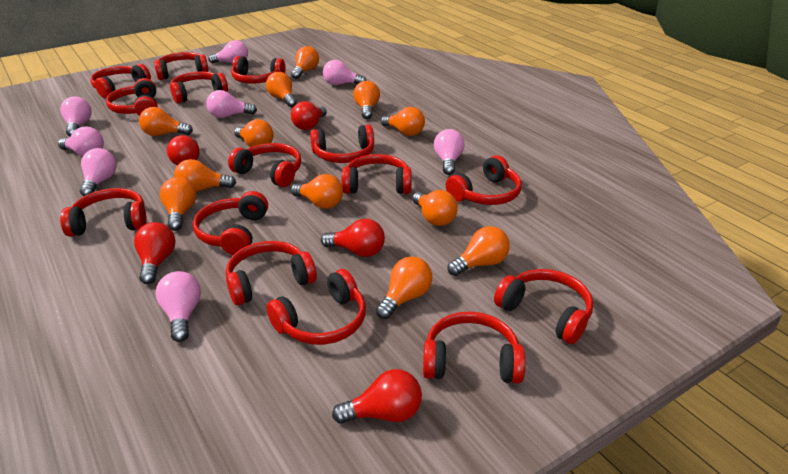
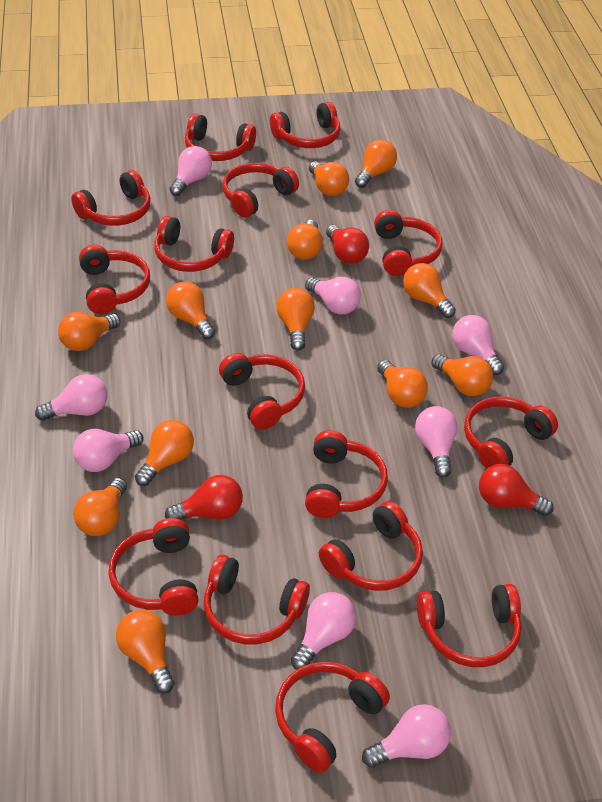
red light bulb: [134,222,176,284] [167,135,200,165] [291,101,327,130] [321,219,385,257] [332,369,422,424] = 5 -> [165,475,243,520] [326,225,369,264] [479,464,554,516] = 3

